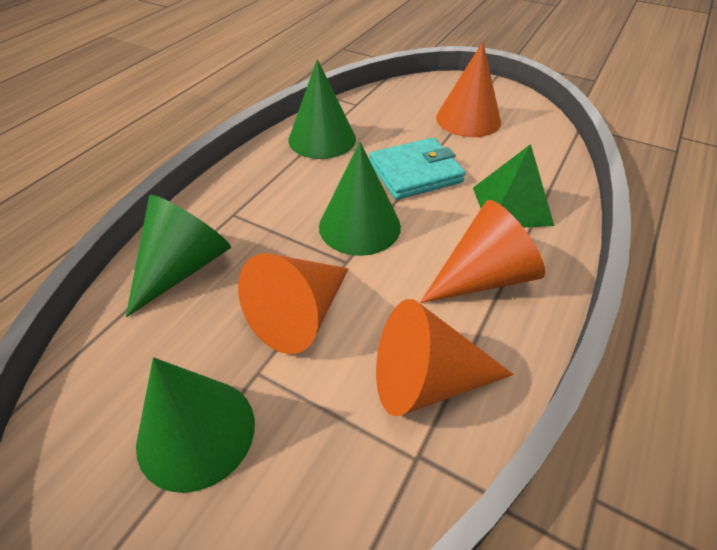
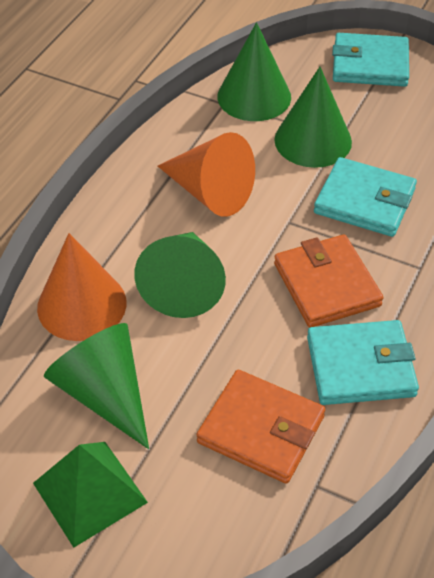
orange cone: [238,253,348,354] [376,299,514,416] [420,200,545,303] [436,42,501,137] = 4 -> [37,233,127,341] [158,132,255,217] = 2
orange wallet: none = 0 -> [196,370,325,484] [274,234,383,328] = 2
turquoise wallet: [369,137,466,200] = 1 -> [307,320,419,405] [314,157,417,237] [332,33,409,87] = 3

